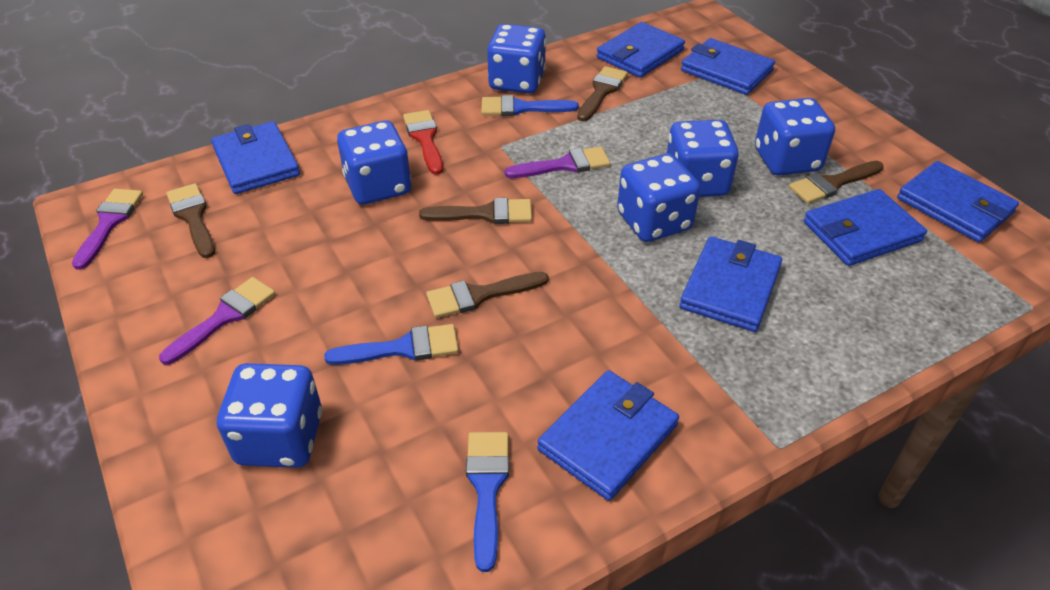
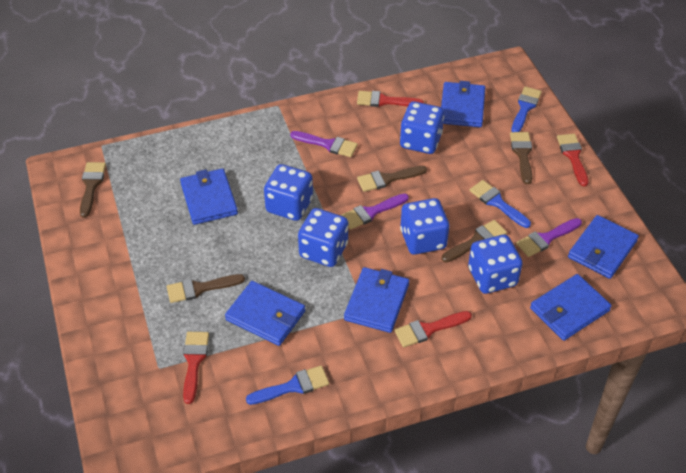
blue dice: [217,363,322,468] [337,121,411,205] [487,24,546,94] [617,154,701,242] [667,120,739,197] [755,98,835,176] = 6 -> [264,164,313,221] [298,208,348,267] [400,101,444,154] [400,198,449,255] [468,235,523,294] = 5
blue wallet: [211,121,300,194] [537,370,679,501] [597,22,685,78] [679,236,782,332] [681,38,775,95] [804,189,927,266] [897,161,1019,242] = 7 -> [180,168,238,225] [225,281,305,346] [344,267,409,333] [441,81,485,127] [530,274,612,341] [568,215,639,279] = 6
red brush: [403,110,443,175] = 1 -> [183,332,209,404] [357,91,424,107] [394,311,472,347] [557,134,589,187] = 4

